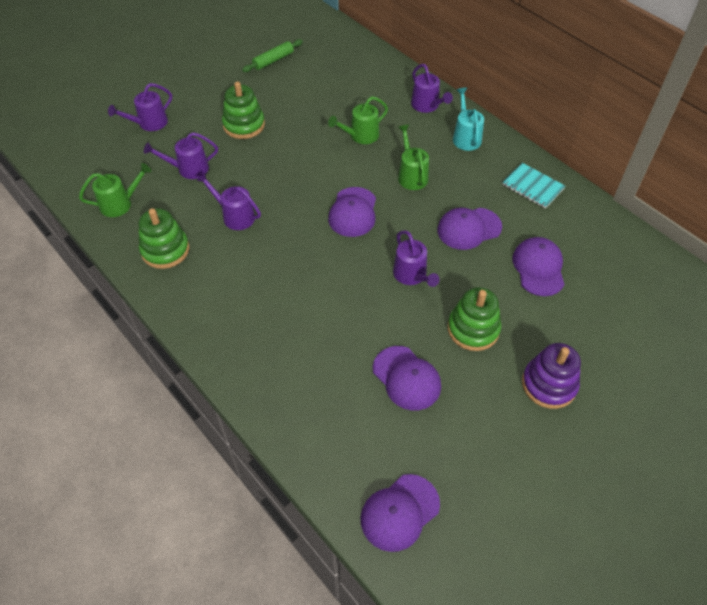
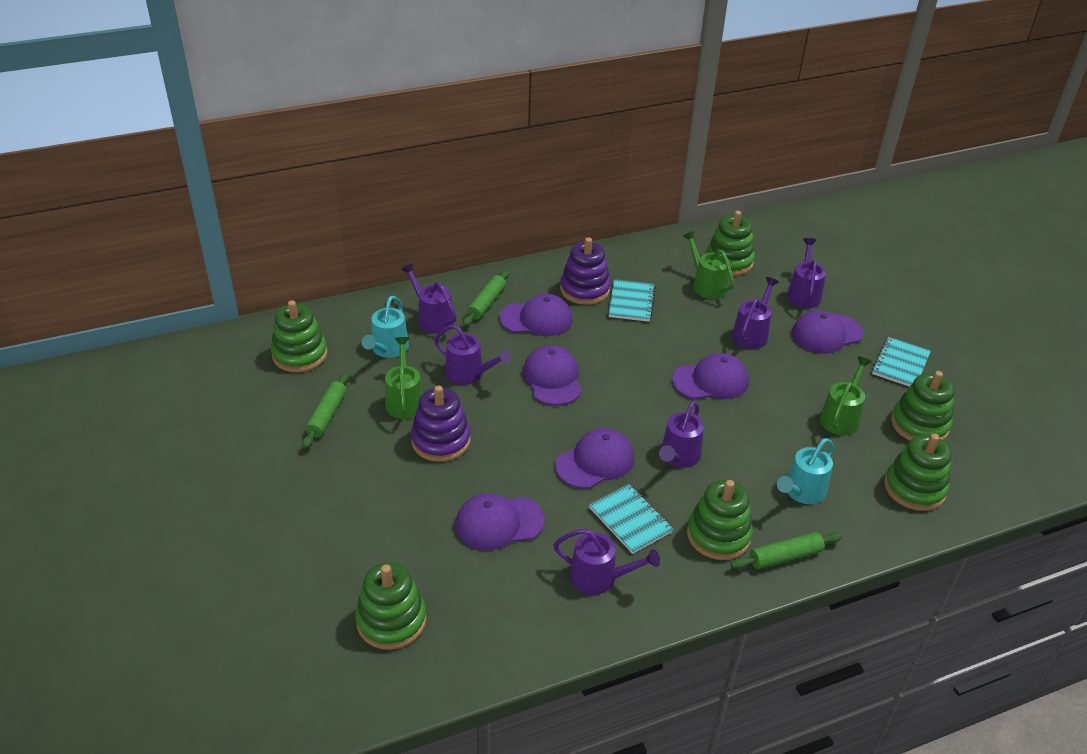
green rolling pin: [242,39,303,72] = 1 -> [302,372,349,449] [463,270,509,327] [730,532,842,569] = 3
green stacking toy: [139,208,189,269] [222,82,265,139] [448,287,501,351] = 3 -> [271,300,328,372] [355,562,427,650] [687,480,753,560] [706,211,755,276] [884,434,951,511] [891,371,954,441] = 6
purple cap: [328,187,376,237] [360,474,440,552] [373,346,441,410] [437,208,502,250] [513,237,565,296] = 5 -> [455,493,545,551] [499,294,573,336] [523,345,582,405] [555,428,634,489] [672,353,749,399] [792,310,863,354] = 6
purple stacking toy: [522,343,581,409] = 1 -> [411,385,471,462] [560,237,611,305] = 2
purple watering can: [108,83,172,131] [144,132,218,179] [196,173,261,230] [393,230,440,287] [411,64,453,113] = 5 -> [401,263,456,333] [434,325,511,385] [553,528,660,595] [659,401,704,468] [732,277,779,349] [787,238,826,308] = 6
turquoise notebook: [502,163,565,209] = 1 -> [589,484,673,554] [608,279,655,322] [872,337,931,386] = 3
turquoise watering can: [453,88,484,151] = 1 -> [362,296,409,358] [777,438,834,504] = 2

